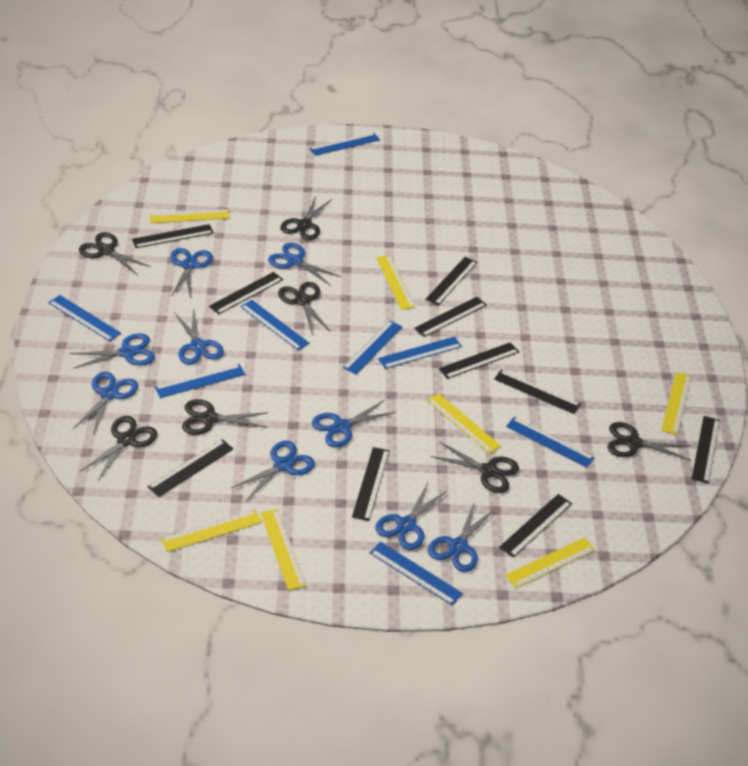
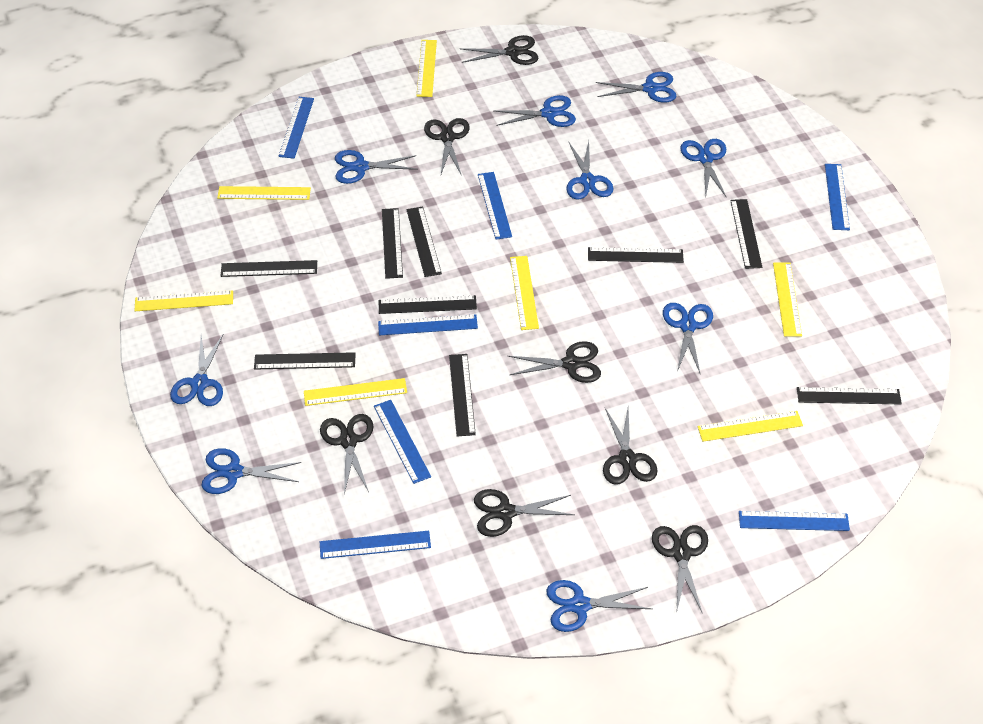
black ruler: [132,224,214,248] [148,439,233,497] [209,272,283,315] [352,447,389,521] [414,297,487,337] [425,257,478,305] [439,342,519,379] [494,370,581,414] [499,494,572,557] [692,416,720,484] = 10 -> [221,260,317,277] [254,352,356,370] [379,295,477,314] [382,208,403,279] [406,207,442,277] [449,354,476,436] [588,247,684,263] [730,199,762,269] [797,387,902,404] = 9
blue ruler: [48,295,121,341] [155,364,245,398] [240,300,309,350] [309,133,380,156] [343,321,402,375] [370,541,463,606] [378,337,462,369] [506,417,595,468] = 8 -> [279,97,314,159] [320,531,431,559] [374,400,431,484] [378,314,478,335] [478,172,512,240] [739,511,850,531] [825,164,850,230] = 7

